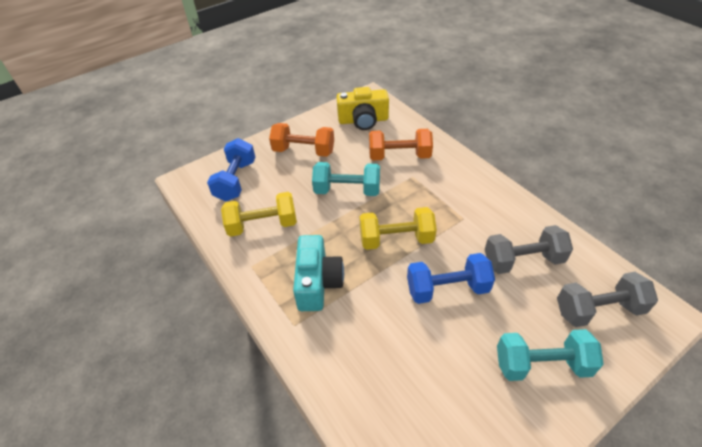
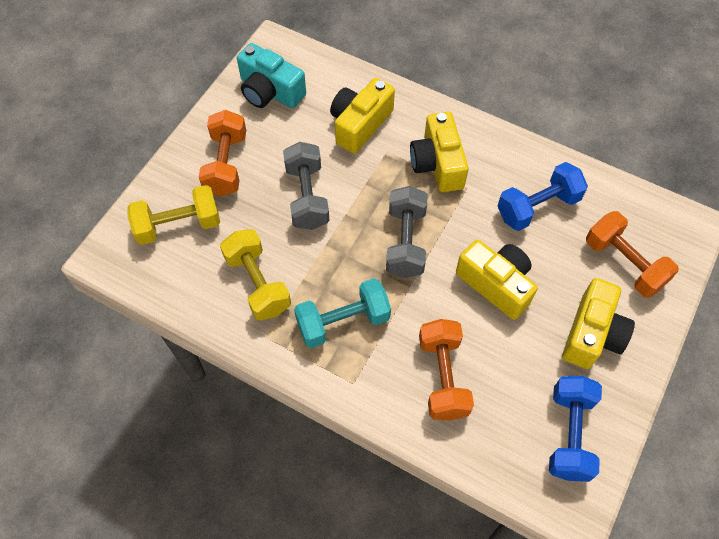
orange dumbbell: [269,123,334,157] [369,129,433,160] = 2 -> [199,110,246,196] [419,319,474,421] [586,211,679,298] = 3
turquoise dumbbell: [312,162,380,196] [497,329,604,381] = 2 -> [294,278,391,348] = 1
yellow camera: [337,87,389,130] = 1 -> [330,78,395,154] [410,112,469,192] [456,240,538,320] [562,278,635,369] = 4

